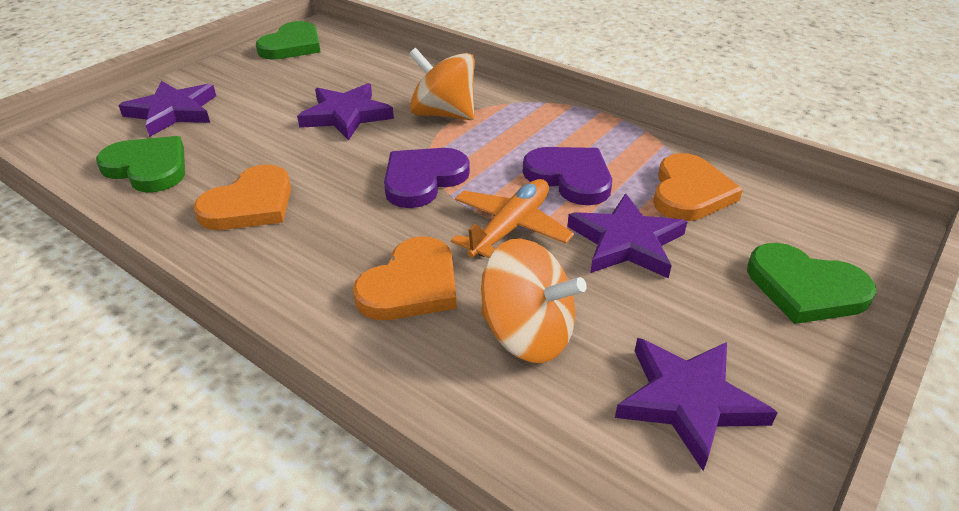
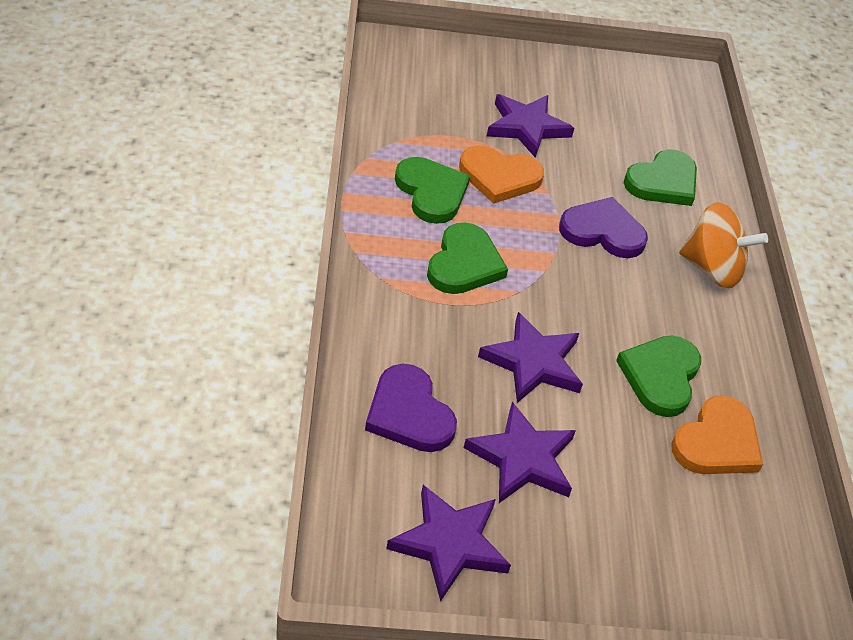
green heart: [96,136,185,192] [256,21,320,60] [747,243,876,324] = 3 -> [395,157,470,224] [427,222,508,294] [616,336,701,417] [624,149,697,206] = 4
orange heart: [194,165,291,230] [353,236,457,320] [653,153,743,221] = 3 -> [459,145,544,204] [672,395,763,474] = 2
orange plane: [451,179,574,258] = 1 -> none = 0
orange spinning top: [409,48,475,120] [481,238,587,363] = 2 -> [679,202,768,288] = 1

